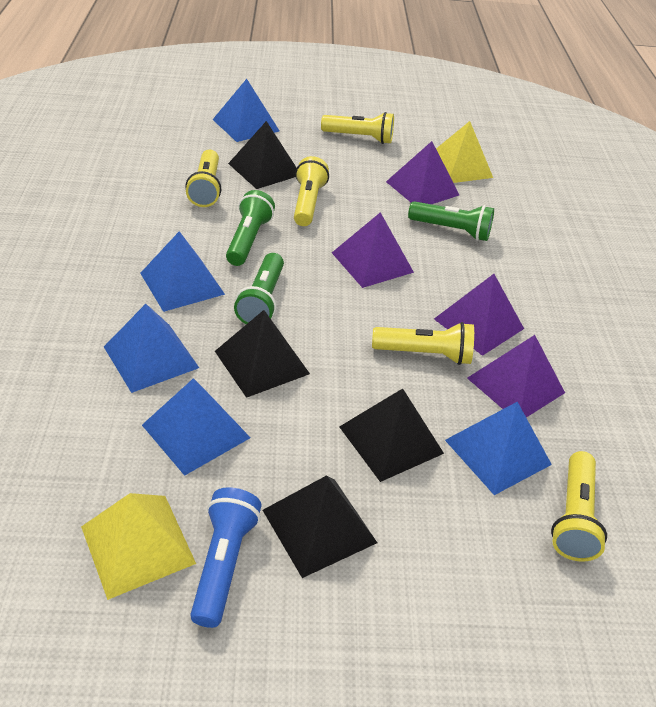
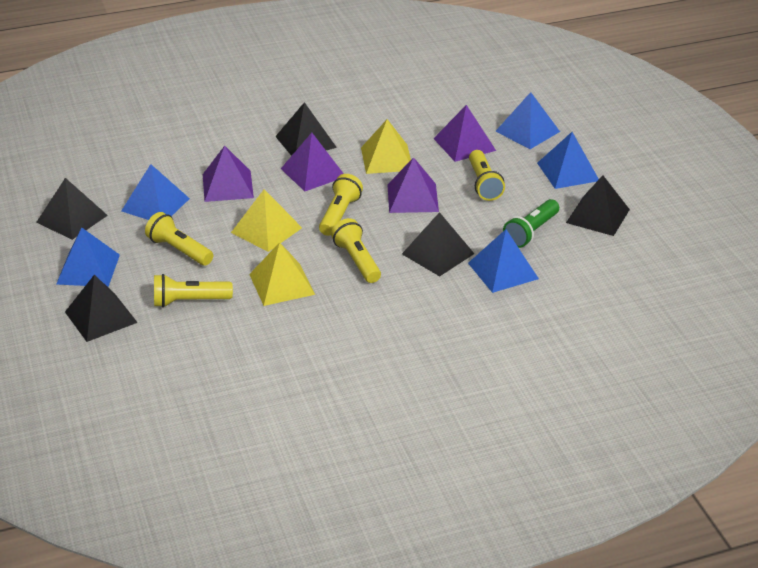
black pyramid: [215,310,310,398] [228,121,297,189] [263,475,377,578] [339,388,444,482] = 4 -> [36,178,108,240] [65,275,138,342] [275,102,337,156] [402,212,474,277] [566,175,630,236] = 5
blue flashlight: [190,488,262,628] = 1 -> none = 0
green flashlight: [226,190,275,266] [234,253,284,324] [408,201,494,241] = 3 -> [503,199,559,248] = 1
yellow pyramid: [81,493,196,600] [436,121,493,183] = 2 -> [231,189,302,252] [249,242,315,306] [361,119,411,174] = 3

